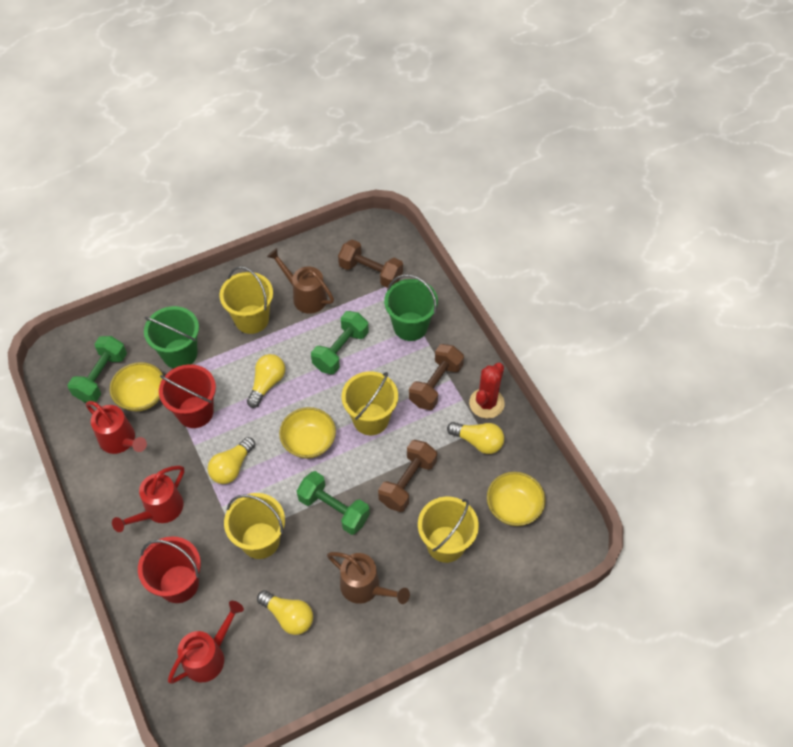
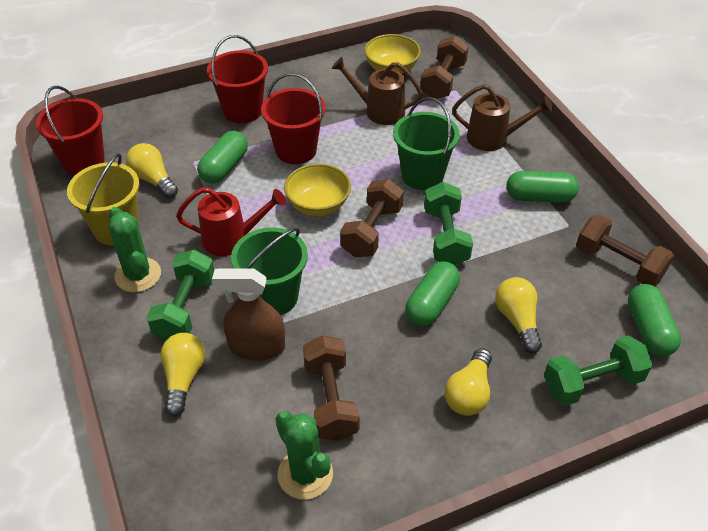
brown dumbbell: [338,239,403,288] [378,440,437,512] [409,344,464,410] = 3 -> [303,335,360,441] [340,179,404,257] [420,36,469,99] [576,215,674,286] = 4
brown spray bottle: none = 0 -> [212,269,285,360] = 1
green cactus: none = 0 -> [109,207,161,292] [275,411,333,500] = 2
green capsule: none = 0 -> [197,131,248,184] [405,261,460,326] [506,171,579,202] [628,284,681,357] = 4
red bucket: [138,536,201,603] [159,364,216,428] = 2 -> [36,86,105,175] [207,35,268,123] [261,73,326,164] = 3
red cactus: [469,363,505,419] = 1 -> none = 0
red watering can: [86,401,147,454] [112,465,184,532] [168,601,244,684] = 3 -> [176,187,286,256] = 1
yellow bowl: [110,362,163,411] [279,407,336,459] [487,472,545,526] = 3 -> [284,164,351,216] [364,34,421,73] = 2
yellow bucket: [219,266,273,334] [224,493,285,559] [342,371,398,435] [418,497,479,563] = 4 -> [67,153,139,245] = 1

